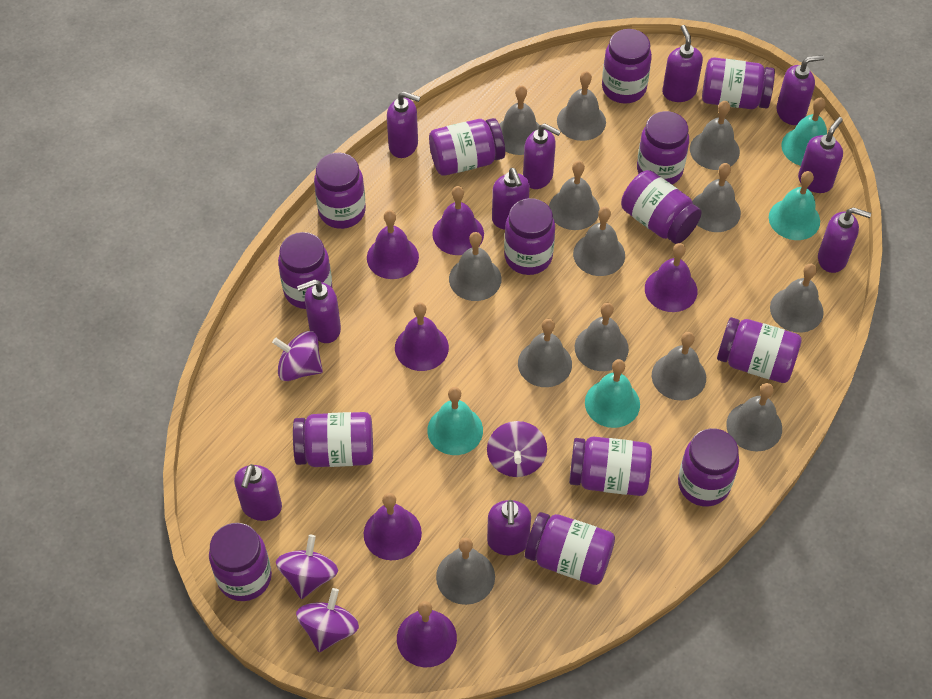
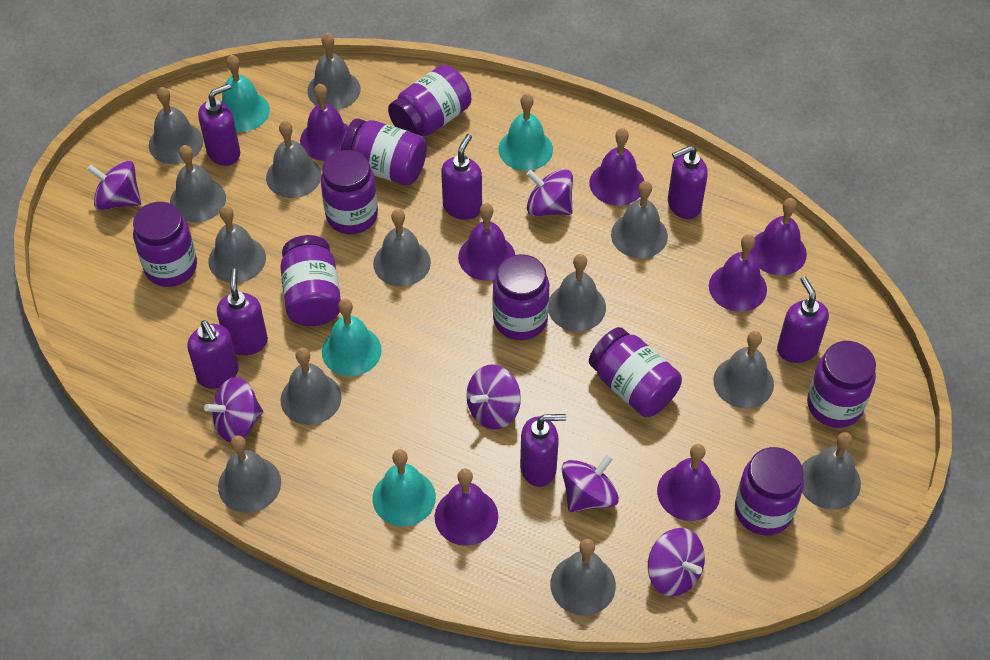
purple bell: [364,493,422,560] [367,210,419,279] [395,302,449,371] [397,601,457,667] [432,186,484,255] [645,243,697,312] = 6 -> [300,84,348,161] [435,469,498,546] [458,203,515,281] [589,128,644,205] [657,444,720,521] [709,234,767,312] [750,198,807,275] = 7
purple jar: [209,523,272,601] [278,232,332,309] [293,412,373,467] [314,153,366,229] [429,118,505,176] [504,198,555,275] [525,512,615,585] [569,437,652,496] [602,29,652,104] [621,170,702,244] [637,111,689,185] [678,428,739,507] [702,57,775,109] [717,317,802,383] = 14 -> [133,202,197,287] [280,235,341,326] [321,150,378,234] [341,119,427,185] [388,65,471,136] [493,254,549,340] [589,327,682,417] [735,447,804,536] [807,341,876,428] = 9
purple soap dispenser: [234,464,282,521] [297,279,341,343] [387,91,420,158] [487,500,531,556] [492,168,530,229] [523,123,561,189] [662,25,703,102] [777,55,824,125] [798,117,843,193] [818,207,871,273] = 10 -> [188,320,239,389] [198,84,240,166] [217,269,268,355] [441,134,482,220] [520,414,566,487] [668,145,708,219] [777,277,829,363] = 7
purple spinning top: [272,331,323,381] [276,535,338,599] [296,588,359,652] [487,421,547,477] = 4 -> [87,161,141,210] [204,377,263,442] [466,364,521,430] [526,169,573,216] [562,454,619,512] [648,528,705,596] = 6

